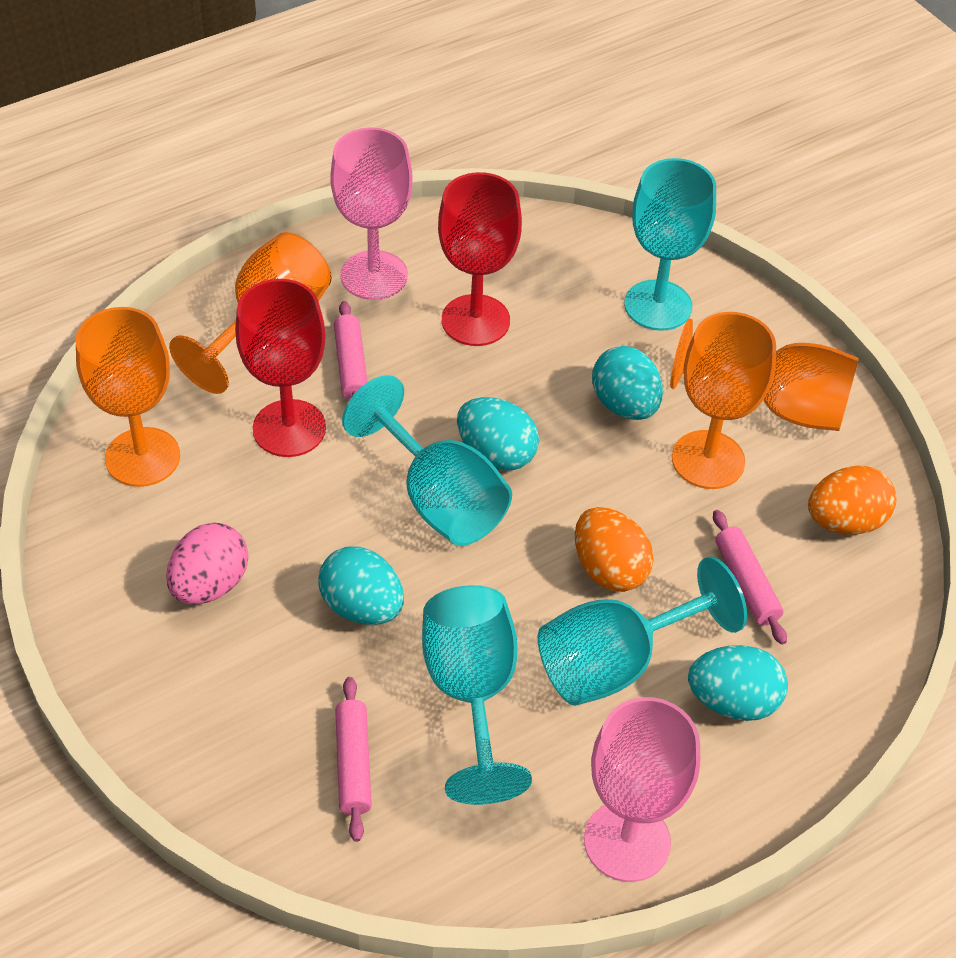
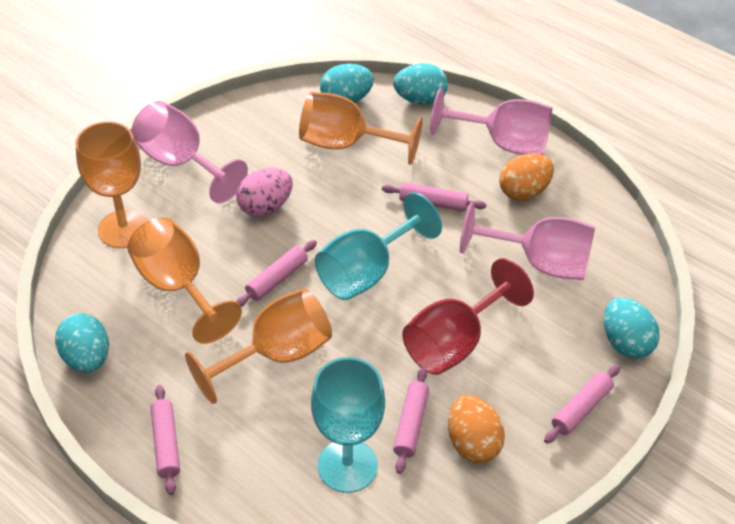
pink goblet: [330,128,412,300] [584,697,700,882] = 2 -> [131,101,248,203] [430,88,552,155] [460,202,595,280] = 3
pink rolling pin: [334,301,367,400] [335,677,372,842] [713,510,787,645] = 3 -> [151,385,180,495] [236,240,317,307] [382,182,486,211] [393,368,429,474] [544,365,620,444] = 5
red goblet: [235,279,326,457] [438,172,522,346] = 2 -> [402,258,534,375] = 1
turquoise goblet: [342,375,512,546] [422,585,532,805] [538,557,747,706] [624,158,716,331] = 4 -> [311,357,385,493] [315,192,442,300] = 2

